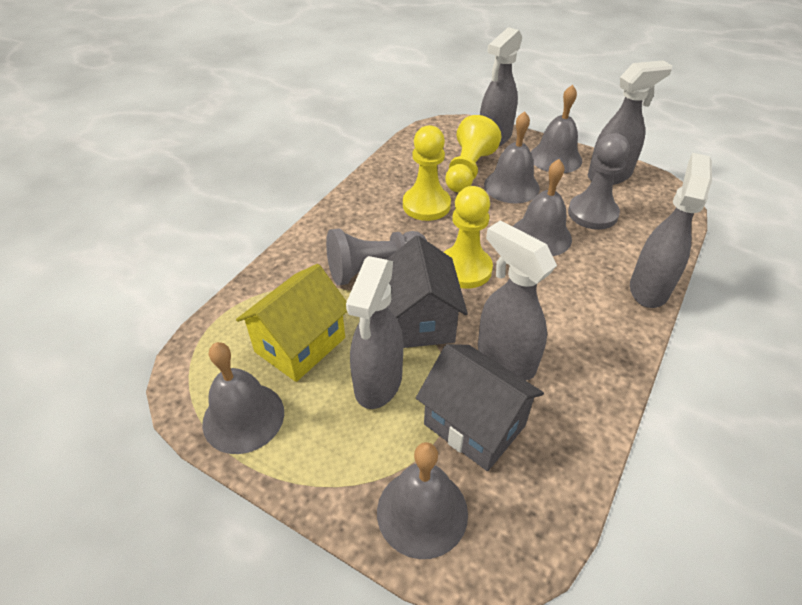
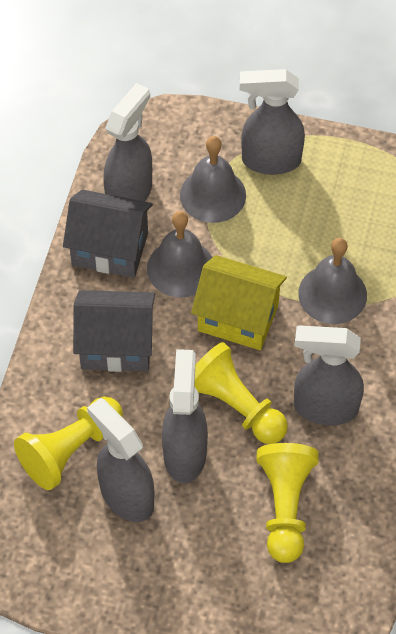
grey bell: [202,342,284,454] [377,442,468,559] [484,111,540,204] [513,159,572,256] [531,85,582,173] = 5 -> [147,211,213,297] [180,136,246,223] [298,238,367,324] = 3
grey pawn: [326,228,427,286] [568,133,630,230] = 2 -> none = 0

